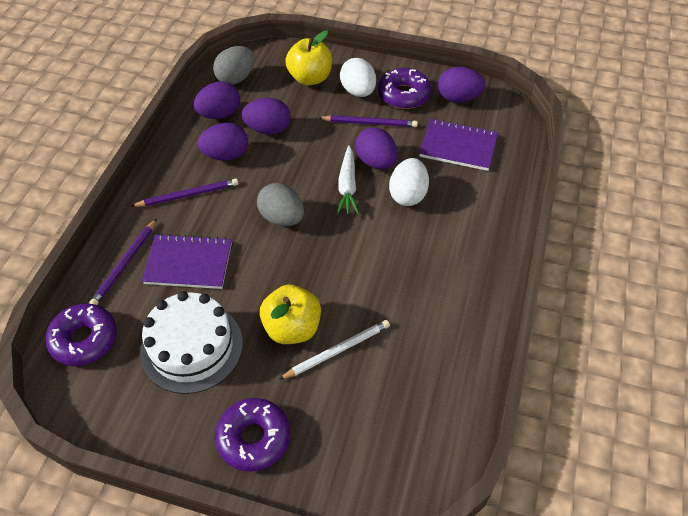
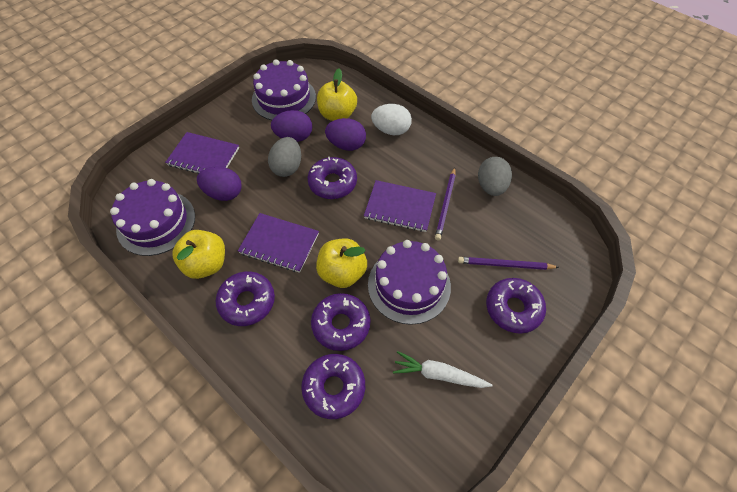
purple cake: none = 0 -> [110,179,195,256] [252,59,316,120] [368,240,451,325] = 3
purple donut: [45,303,117,366] [215,398,290,472] [378,68,431,109] = 3 -> [216,271,275,326] [301,354,365,419] [307,157,357,199] [311,293,371,351] [486,278,546,334] = 5
purple egg: [194,81,240,119] [198,123,248,161] [242,98,291,135] [355,127,398,169] [438,67,486,103] = 5 -> [197,166,242,201] [271,110,312,142] [325,118,366,151] = 3
purple notebook: [142,234,232,289] [419,119,498,171] = 2 -> [165,132,239,174] [238,213,319,273] [364,180,436,232] = 3
purple pencil: [89,219,156,305] [132,178,239,207] [319,115,418,127] = 3 -> [435,167,456,240] [458,257,559,270] = 2
white cake: [140,291,243,394] = 1 -> none = 0
white egg: [340,58,376,97] [389,158,429,206] = 2 -> [371,104,412,135] = 1
white pencil: [279,320,390,380] = 1 -> none = 0
yellow apple: [260,285,321,344] [285,31,332,86] = 2 -> [172,230,225,279] [316,238,367,288] [317,69,357,121] = 3

